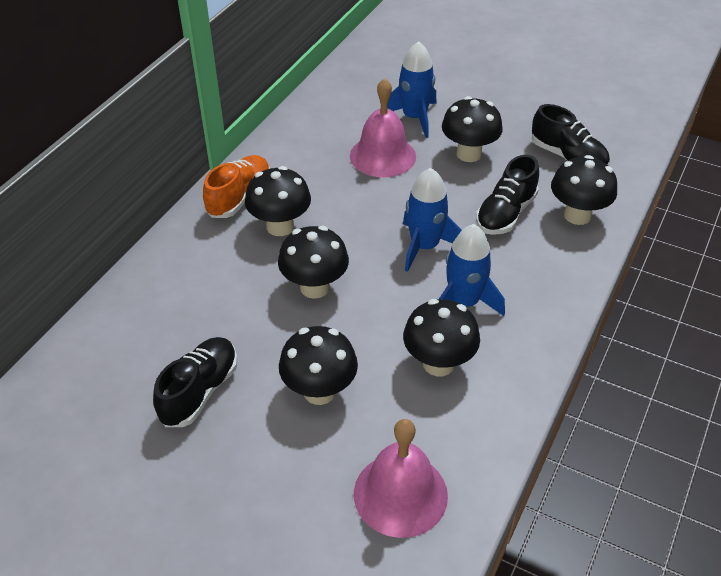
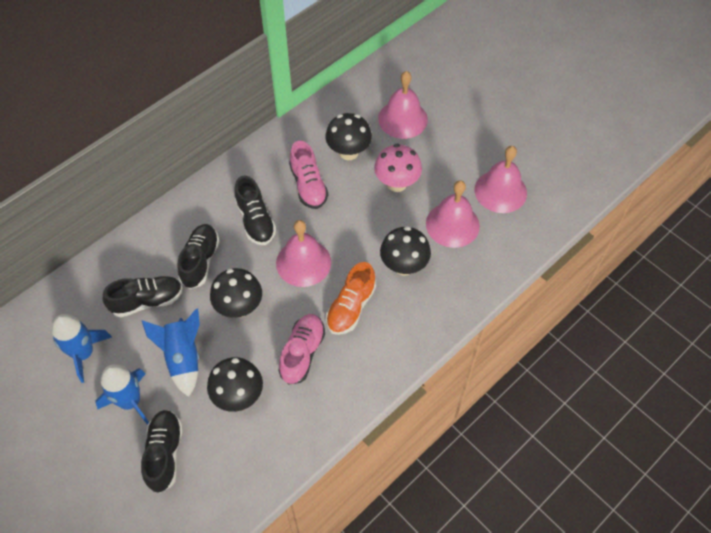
black mushroom: [245,166,311,236] [278,226,349,299] [279,326,358,405] [403,299,480,376] [442,96,503,162] [551,155,617,225] = 6 -> [207,357,263,412] [210,268,262,318] [325,113,372,160] [380,226,431,276] = 4
black shoe: [153,337,238,427] [476,155,539,235] [532,104,610,166] = 3 -> [103,276,183,317] [141,410,183,493] [177,224,220,289] [235,176,276,245] = 4
pink bell: [350,78,416,177] [354,419,448,538] = 2 -> [276,220,331,287] [378,71,428,139] [426,180,480,248] [475,146,527,213] = 4
pink mushroom: none = 0 -> [374,144,422,192] = 1
pink shoe: none = 0 -> [279,314,325,385] [289,141,328,209] = 2

